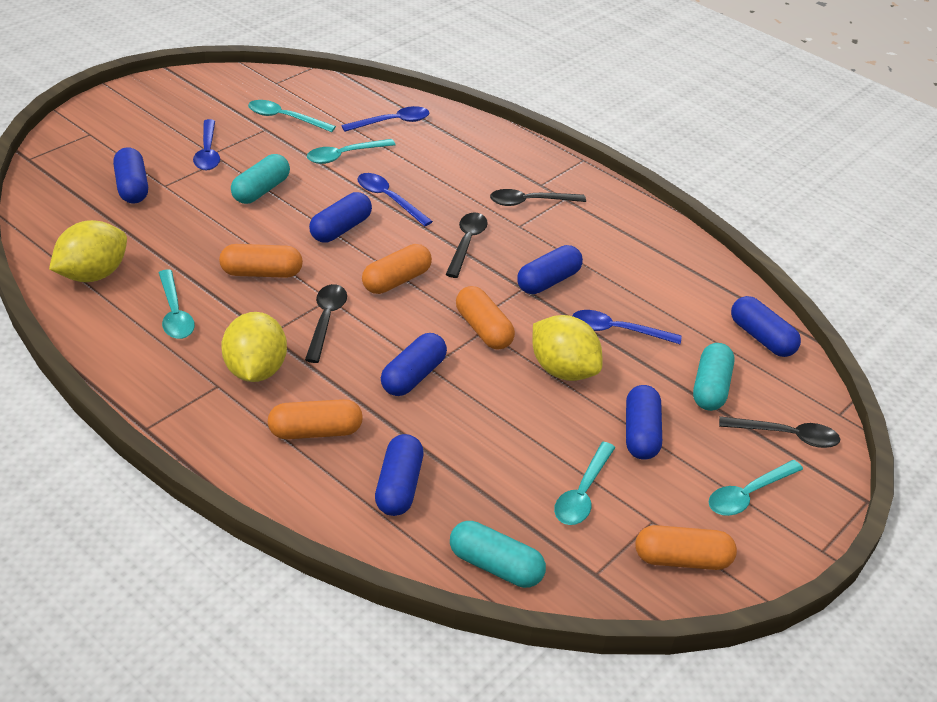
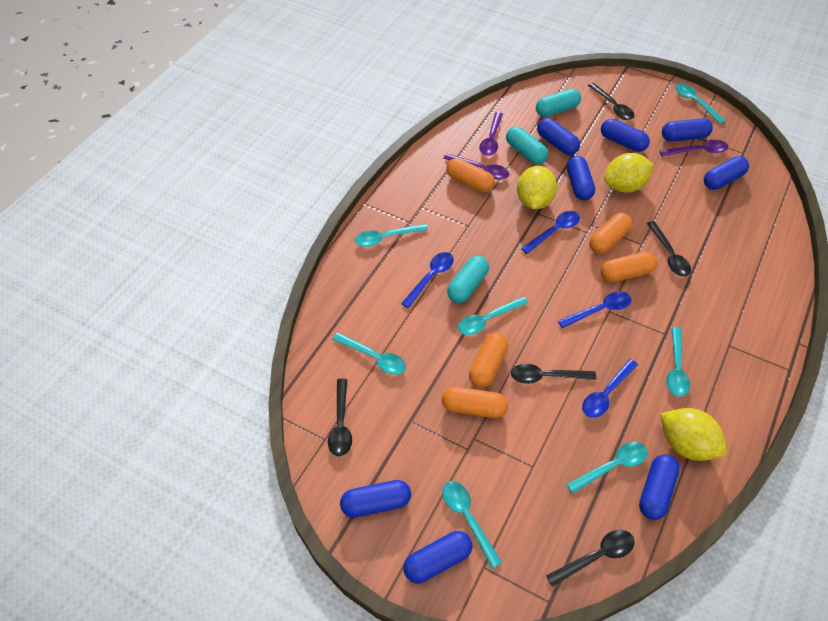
black spoon: [305,284,347,363] [446,212,488,278] [490,189,586,206] [719,416,840,448] = 4 -> [328,379,352,457] [511,364,596,384] [546,530,635,587] [588,83,634,120] [647,221,691,277] = 5
blue capsule: [113,147,148,203] [309,192,372,242] [375,434,423,516] [381,333,447,396] [517,245,583,294] [626,385,662,460] [731,296,801,357] = 7 -> [340,480,411,518] [403,531,472,583] [537,118,580,155] [567,156,595,200] [601,119,650,152] [639,454,680,520] [662,118,713,142] [704,156,749,190] = 8
purple spoon: none = 0 -> [443,153,509,180] [479,112,503,156] [660,140,728,156] = 3
turquoise spoon: [158,269,195,339] [248,100,336,132] [307,139,396,164] [554,442,615,525] [709,460,803,516] = 5 -> [332,333,406,375] [355,224,428,247] [442,481,502,569] [458,296,529,335] [566,442,648,493] [666,327,690,397] [675,83,726,124] = 7

